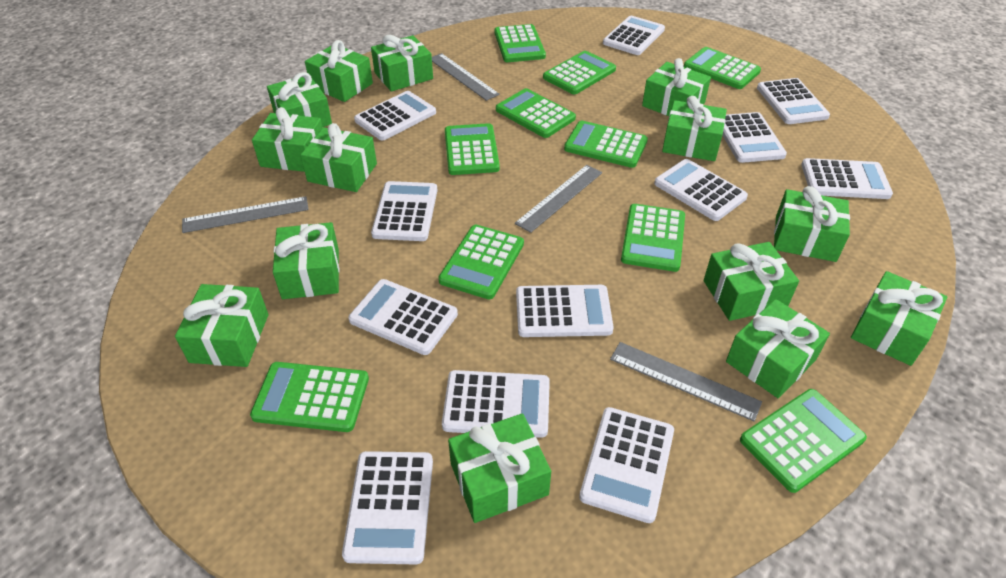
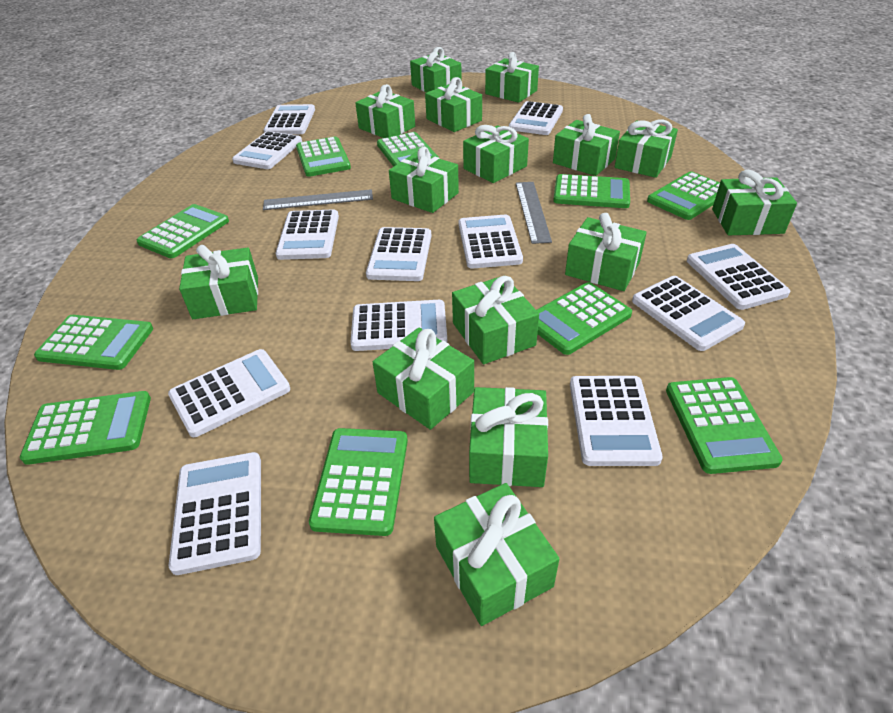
green gift: [175,284,269,367] [252,107,323,172] [267,72,332,127] [273,222,339,299] [301,123,377,192] [305,40,373,102] [371,35,433,92] [448,413,551,523] [642,58,711,116] [662,96,727,161] [704,242,799,321] [726,299,830,398] [774,186,850,262] [851,271,947,366] = 14 -> [179,245,258,319] [355,84,415,138] [373,328,474,430] [389,146,459,213] [410,47,462,93] [425,77,482,132] [434,483,559,626] [452,276,539,364] [463,125,529,183] [469,387,548,487] [485,52,539,103] [553,114,620,176] [565,213,647,291] [615,119,678,178] [712,170,797,236] = 15
grey ruler: [182,196,309,233] [432,53,500,101] [515,165,602,233] [610,342,762,422] = 4 -> [263,189,373,210] [516,182,552,244] = 2

